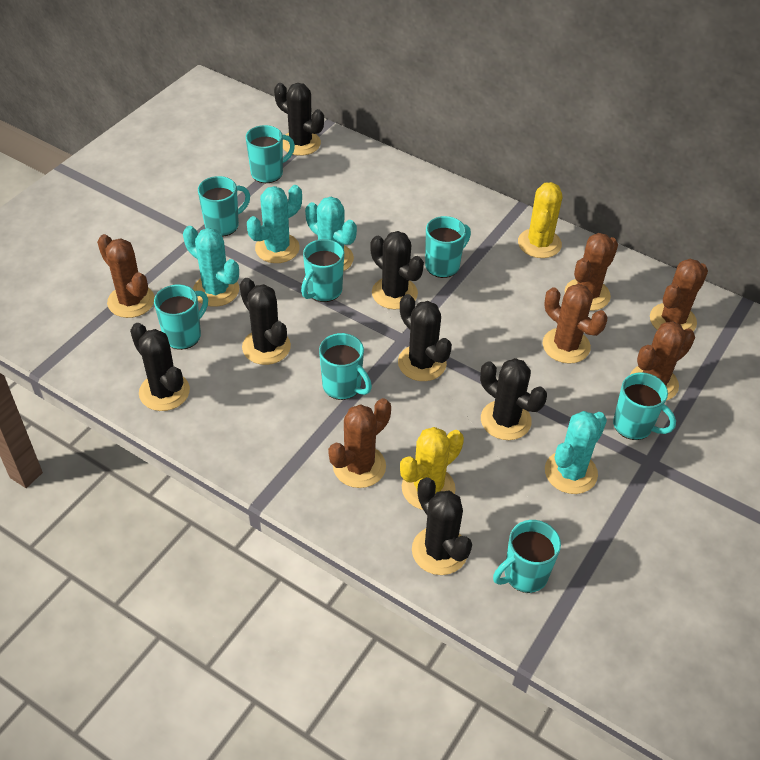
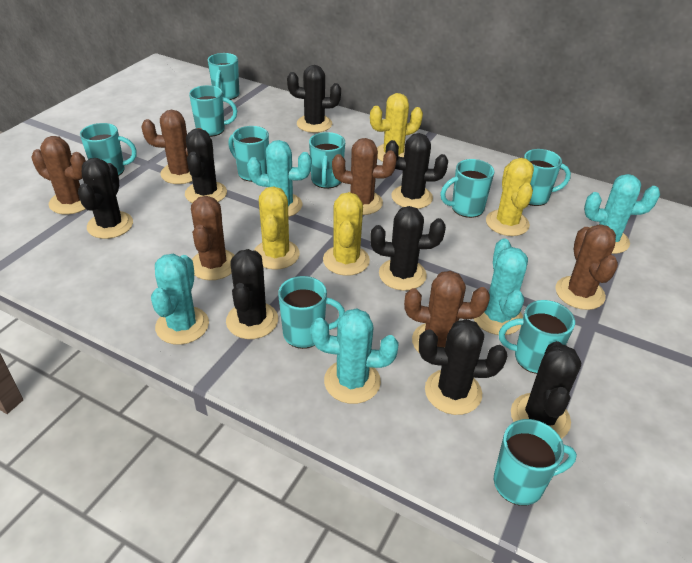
black cactus: [130,323,190,411] [240,278,291,365] [274,83,324,156] [370,231,424,309] [398,294,452,381] [412,477,472,575] [480,358,547,440] = 7 -> [78,158,133,239] [185,128,227,203] [226,249,278,339] [287,65,341,133] [370,206,446,291] [385,133,448,209] [419,319,507,415] [511,341,582,439] = 8
turquoise cactus: [183,226,239,307] [247,185,302,263] [305,197,357,271] [545,411,607,494] = 4 -> [151,254,209,345] [247,140,312,217] [311,308,399,404] [474,238,528,335] [584,174,660,254] = 5
turquoise mug: [154,284,208,350] [198,176,250,237] [246,125,295,183] [301,239,344,302] [319,333,372,400] [425,216,471,278] [493,520,561,593] [613,372,676,440] = 8 -> [80,123,137,176] [189,85,237,137] [208,53,239,100] [228,126,269,182] [278,276,345,349] [309,132,345,188] [440,159,494,218] [494,419,577,506] [499,300,575,374] [524,149,571,206] = 10
yellow cactus: [400,427,464,510] [518,182,562,258] = 2 -> [254,186,300,270] [323,192,370,276] [370,93,423,162] [486,158,534,236] = 4

